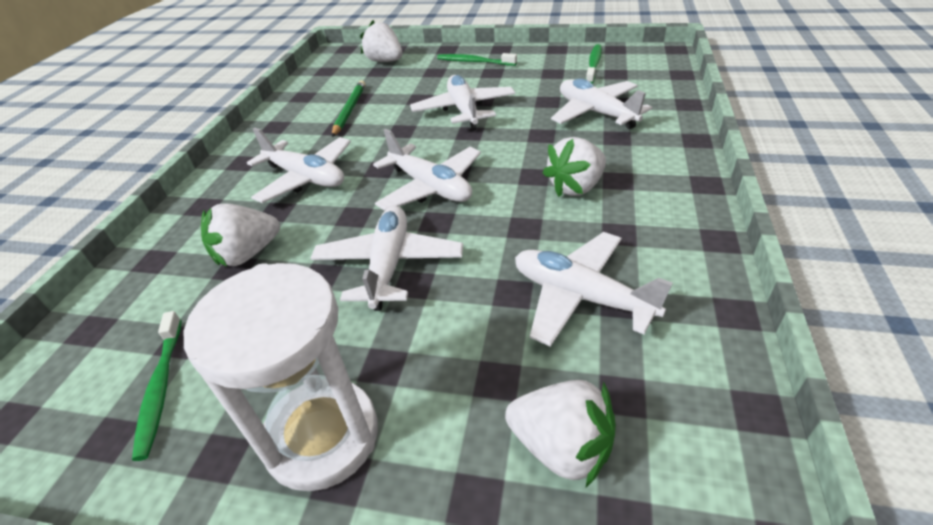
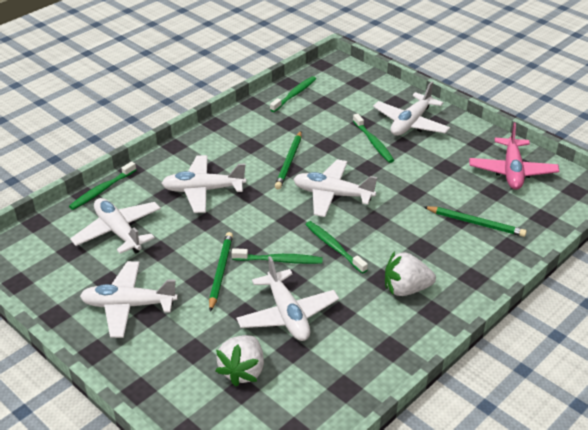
green pencil: [332,80,365,137] = 1 -> [209,232,233,312] [275,131,302,189] [424,206,527,237] = 3
green toothbrush: [132,311,182,461] [437,53,517,66] [586,44,602,84] = 3 -> [69,161,136,210] [231,248,323,264] [270,76,316,112] [305,221,368,274] [353,114,394,163] = 5
pink plane: none = 0 -> [469,122,559,190] = 1
white hourglass: [184,263,378,491] = 1 -> none = 0
white strawberry: [201,203,280,267] [360,20,403,62] [505,380,616,487] [543,137,606,197] = 4 -> [215,335,264,387] [385,251,436,296] = 2

